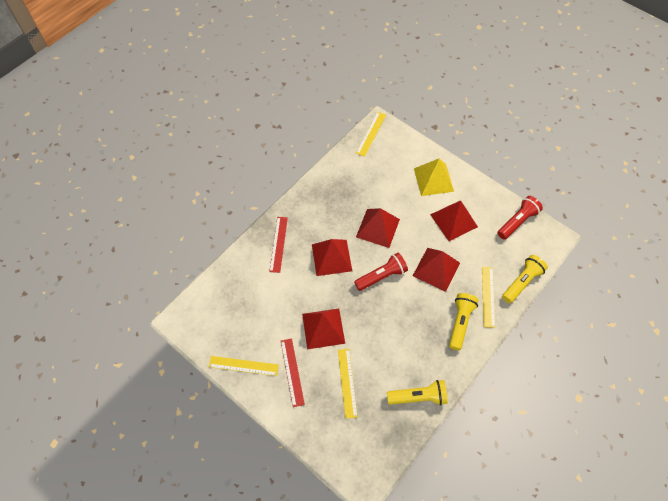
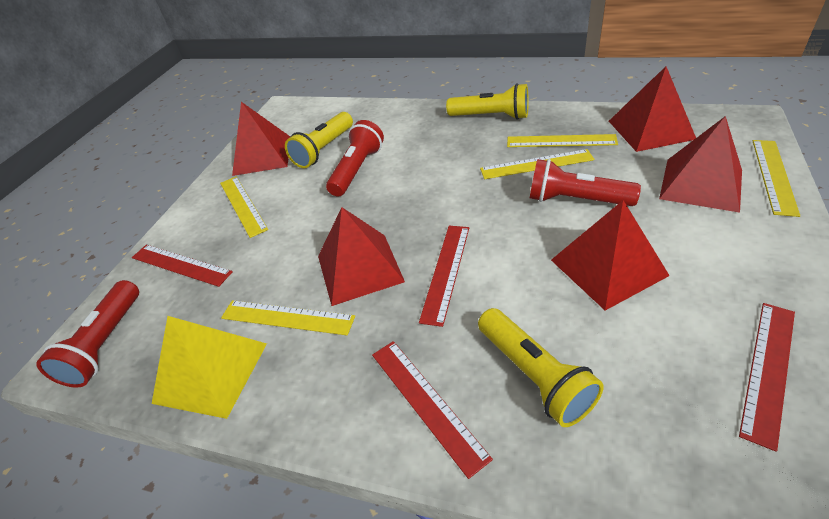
red flashlight: [354,253,408,291] [497,196,543,240] = 2 -> [36,280,139,388] [326,120,384,197] [530,159,641,206] = 3
red ruler: [269,217,288,273] [281,338,305,407] = 2 -> [132,245,233,287] [372,341,493,479] [419,226,469,327] [739,303,795,452] = 4
yellow ruler: [209,356,279,376] [338,349,358,419] [356,112,386,157] [482,267,495,328] = 4 -> [220,176,268,238] [221,300,355,335] [480,149,594,179] [507,134,618,147] [753,140,800,217] = 5

